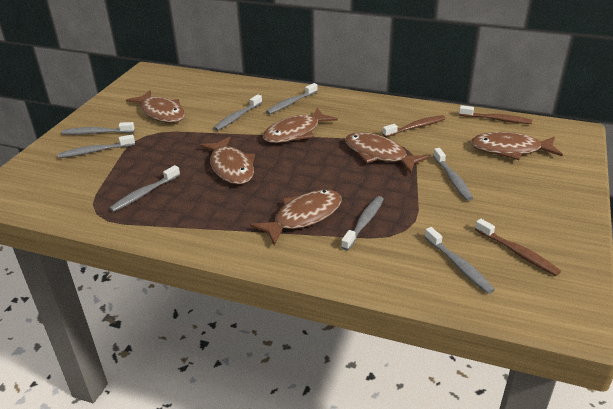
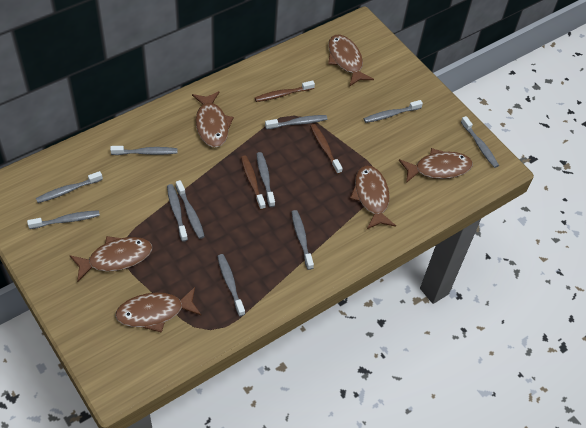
grey toothbrush: [58,134,135,158] [62,122,135,135] [109,165,180,212] [213,94,262,131] [266,83,318,114] [341,196,384,251] [425,227,495,294] [433,148,473,201] = 8 -> [27,210,100,229] [36,171,103,203] [110,146,178,155] [167,184,188,242] [176,180,205,239] [217,254,245,316] [257,152,275,207] [265,115,327,129] [292,210,314,270] [364,100,423,123] [461,116,499,168] = 11

